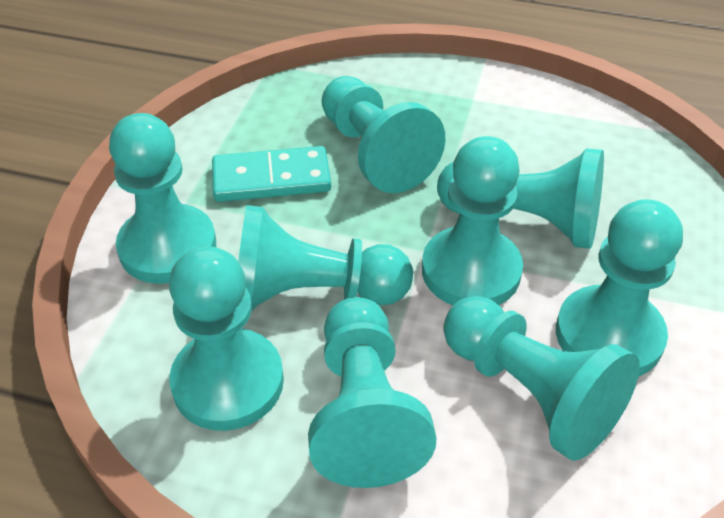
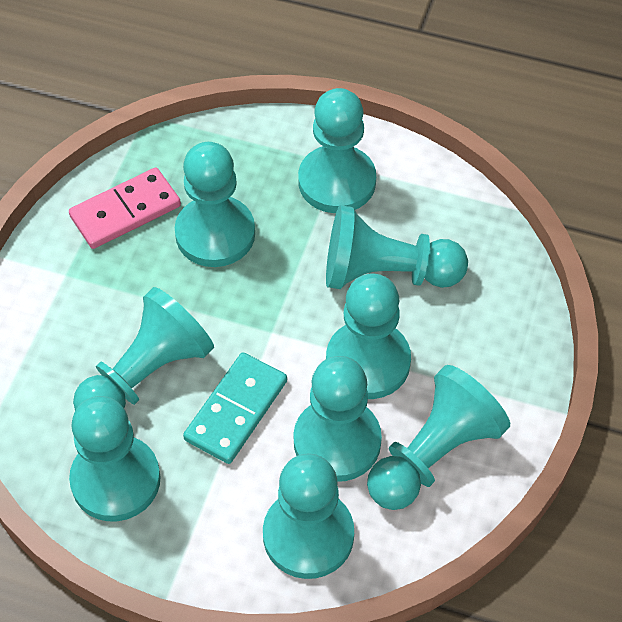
pink domino: none = 0 -> [69,167,181,249] = 1

